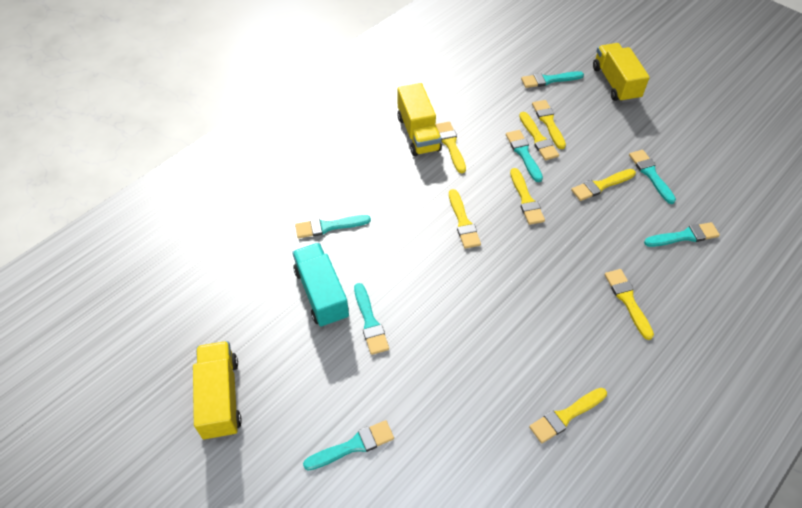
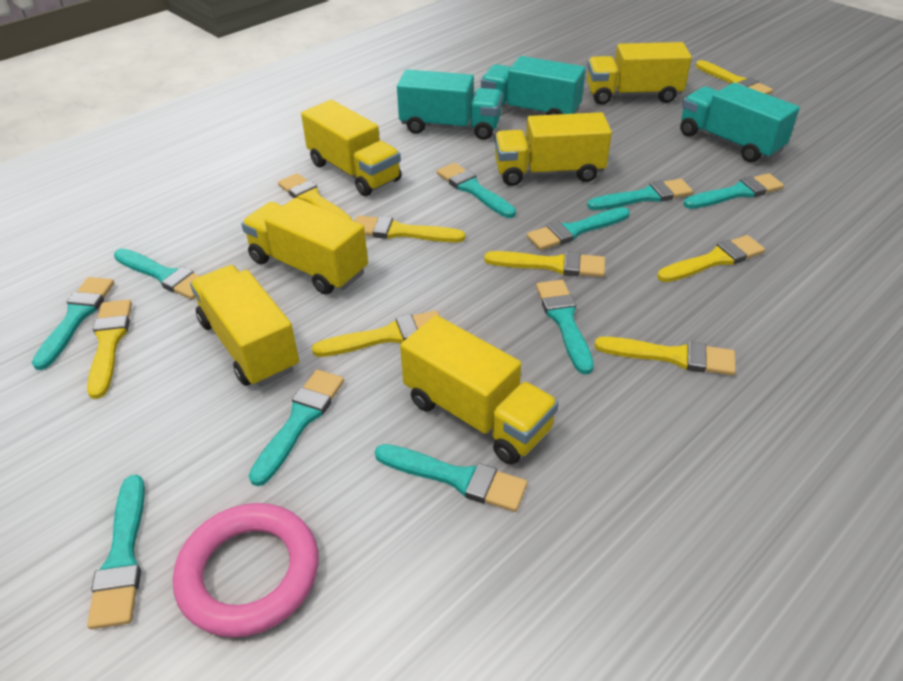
pink ring: none = 0 -> [173,503,319,637] = 1
turquoise brush: [295,215,371,238] [303,420,394,471] [354,283,389,355] [506,130,543,182] [521,71,584,88] [629,150,676,204] [644,222,720,247] = 7 -> [32,277,114,370] [87,475,145,629] [114,248,200,300] [249,369,344,486] [375,444,527,512] [437,163,516,218] [527,207,630,250] [536,280,594,375] [587,178,693,210] [683,173,784,209] = 10
turquoise truck: [292,243,349,327] = 1 -> [397,70,503,140] [481,56,586,115] [680,83,800,163] = 3
yellow truck: [193,341,242,440] [397,83,442,156] [593,43,650,103] = 3 -> [190,265,299,387] [241,198,368,295] [301,100,401,196] [400,315,559,465] [494,112,612,186] [587,42,692,105] = 6

